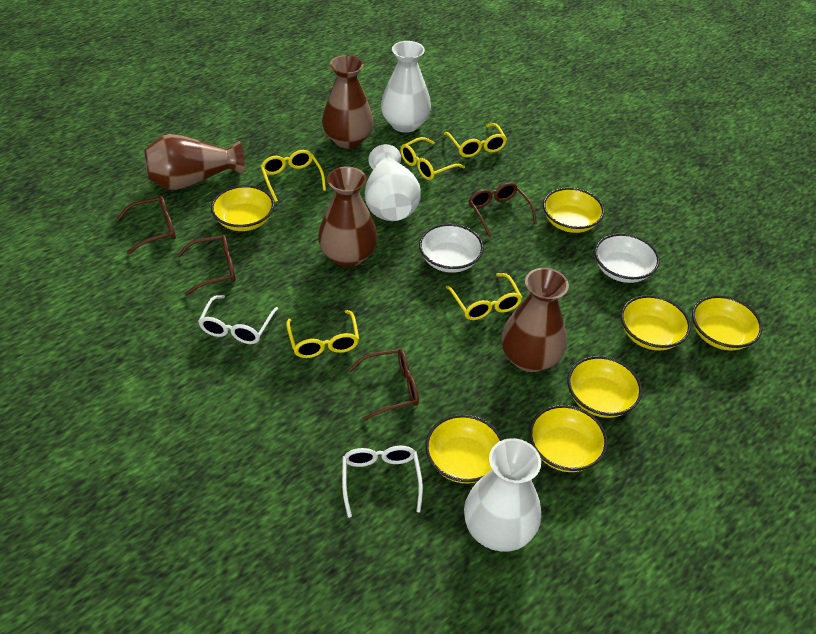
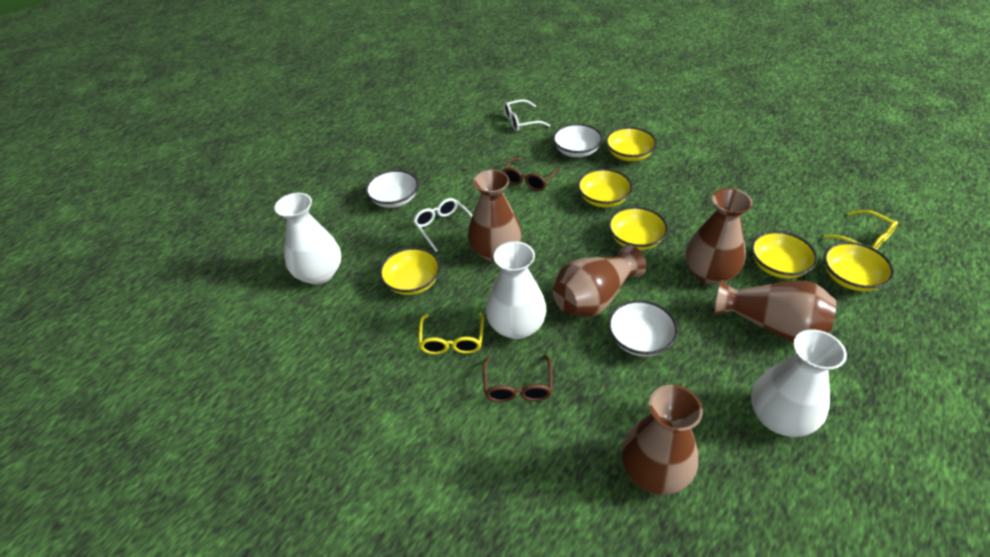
brown glasses: [117,196,176,255] [177,235,236,296] [348,349,419,421] [469,182,537,238] = 4 -> [483,355,553,402] [502,157,560,191] = 2
brown vase: [145,134,245,190] [318,167,378,267] [322,55,374,148] [501,268,569,372] = 4 -> [468,170,522,262] [553,245,647,317] [621,385,703,495] [685,188,753,284] [715,280,837,342] = 5
white bowl: [419,224,484,273] [594,233,660,283] = 2 -> [366,170,419,208] [553,124,603,157] [608,300,678,357] = 3
yellow bowl: [211,185,274,231] [425,414,503,483] [529,405,608,472] [543,187,605,233] [567,356,642,418] [621,295,691,351] [692,295,762,351] = 7 -> [379,247,441,295] [577,169,633,208] [606,127,657,161] [608,207,668,250] [751,231,818,279] [824,242,894,291] = 6
yellow glasses: [260,150,326,202] [286,310,359,358] [400,137,465,180] [444,123,507,157] [446,273,522,320] = 5 -> [418,313,484,354] [823,210,898,250] = 2

